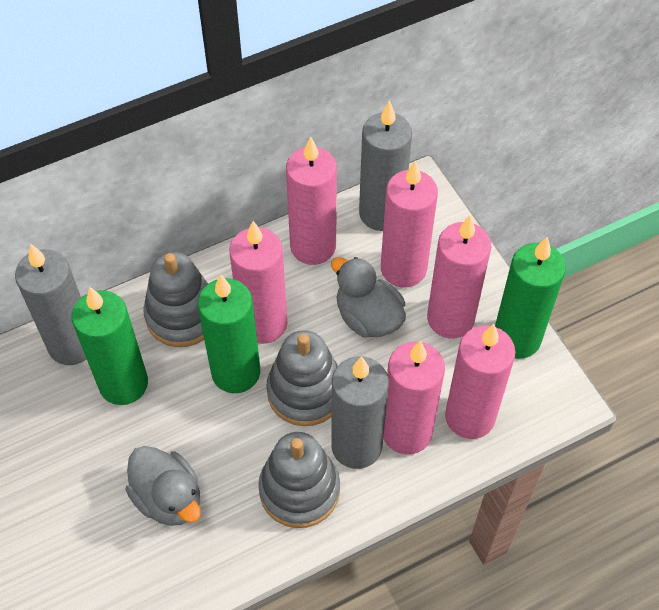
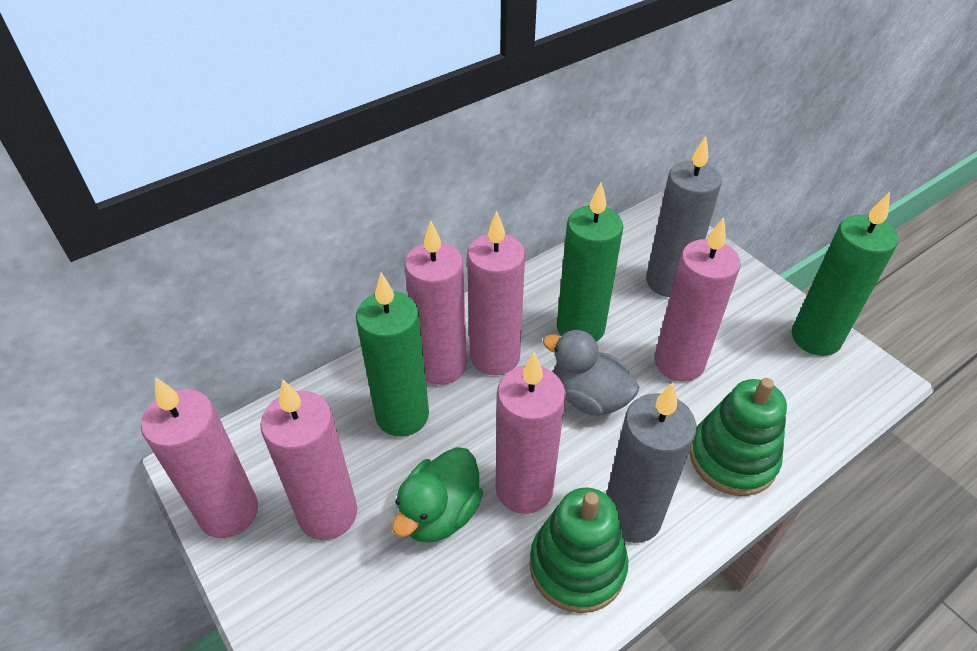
green duck: none = 0 -> [392,447,483,543] = 1
green stacking toy: none = 0 -> [529,488,628,613] [689,378,787,496] = 2
grey candle: [15,244,86,365] [331,356,389,469] [359,100,412,231] = 3 -> [606,383,697,543] [646,136,722,297] = 2
grey duck: [125,446,201,526] [331,257,406,337] = 2 -> [543,330,639,416] = 1
grey stacking toy: [143,252,208,347] [258,432,340,528] [266,330,338,426] = 3 -> none = 0

